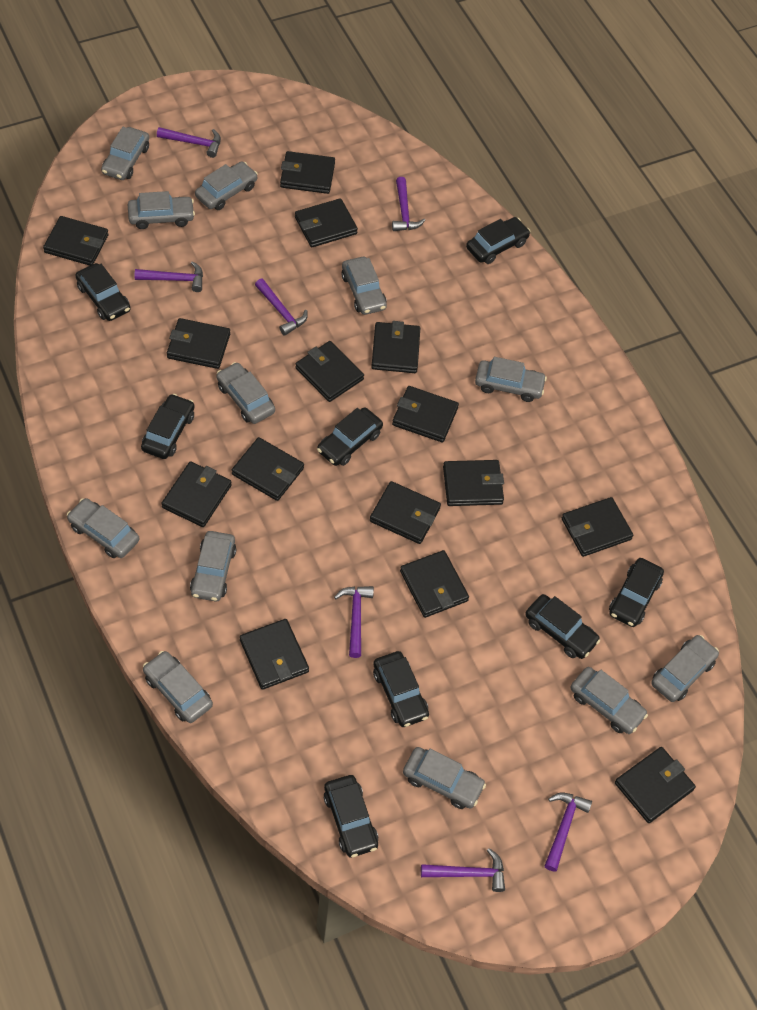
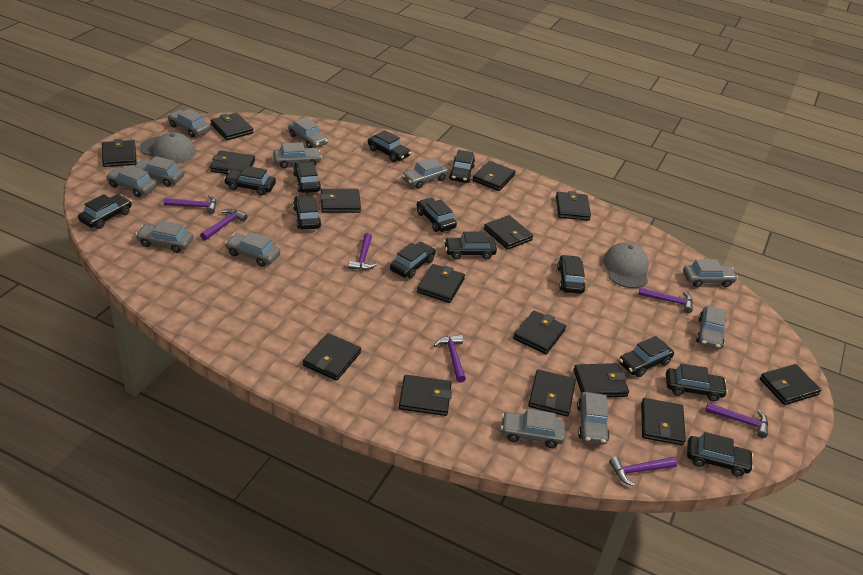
black car: [75,263,131,321] [141,394,195,459] [317,407,383,466] [324,775,378,857] [373,651,429,727] [466,217,530,264] [525,594,600,659] [609,558,664,627] = 8 -> [78,194,132,229] [224,166,276,195] [293,161,321,193] [293,195,321,230] [368,130,411,162] [390,242,436,279] [417,197,457,232] [444,232,497,260] [449,150,475,183] [557,255,586,294] [619,336,674,377] [666,363,728,401] [687,432,754,477] = 13
grey cap: none = 0 -> [140,132,196,164] [603,242,649,288] = 2

